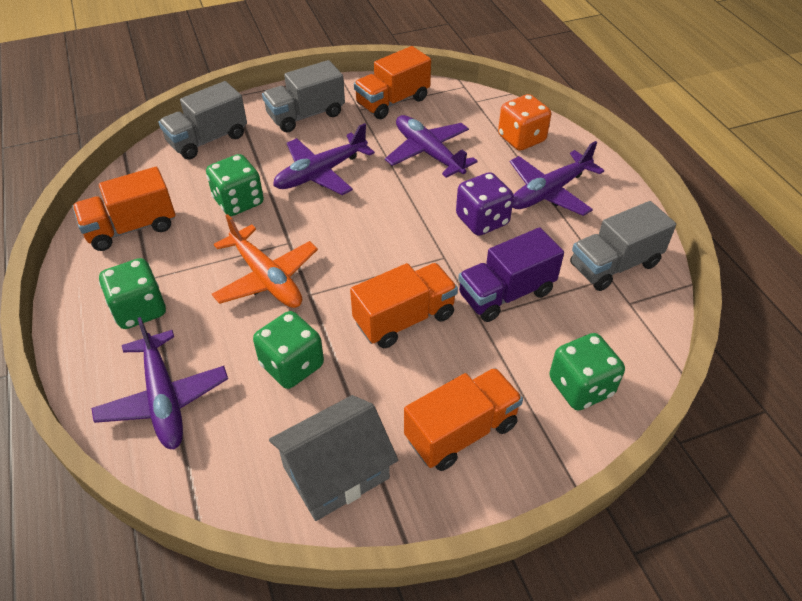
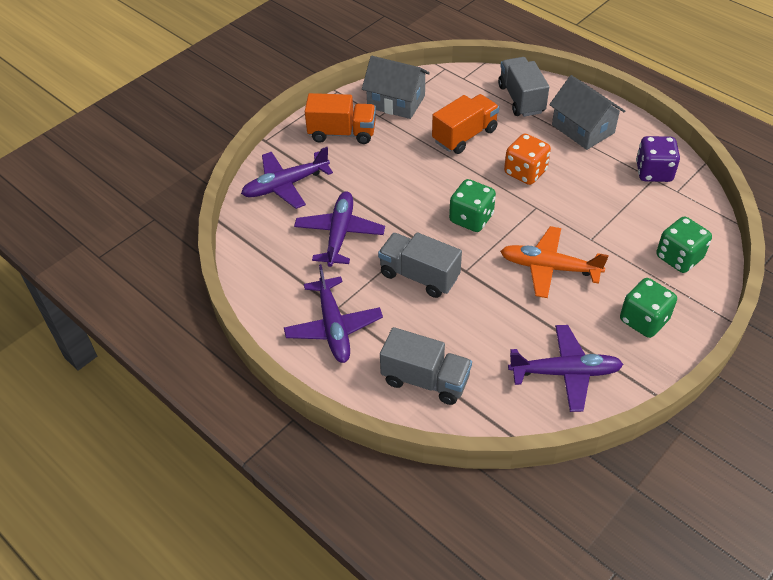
green dice: [99,258,166,329] [206,154,264,216] [253,311,324,389] [549,333,625,410] = 4 -> [449,179,496,232] [620,278,677,338] [656,216,712,273] = 3
grey house: [269,395,398,521] = 1 -> [362,56,430,119] [549,75,625,150] = 2
orange truck: [72,167,175,251] [350,263,458,348] [354,46,431,119] [404,368,523,471] = 4 -> [305,93,376,144] [432,94,499,154] = 2
purple truck: [458,227,564,322] = 1 -> none = 0

